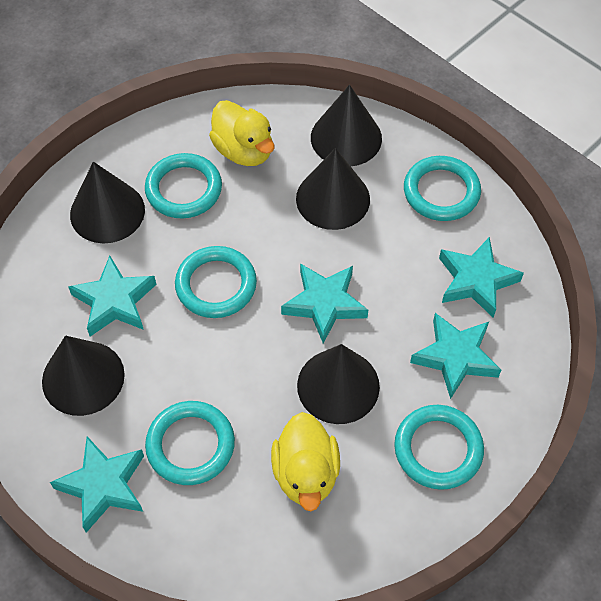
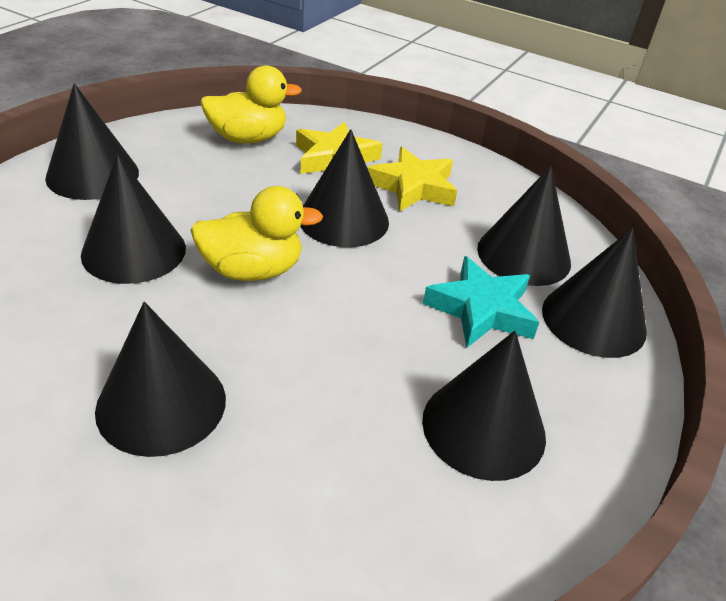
black cone: [42,336,125,416] [70,162,145,243] [296,148,370,230] [297,344,380,424] [311,85,382,166] = 5 -> [45,83,139,200] [81,154,186,284] [95,302,226,457] [300,129,389,247] [422,331,546,481] [477,166,571,286] [542,228,647,358] = 7
turquoise ring: [145,153,222,219] [145,401,235,485] [175,246,257,318] [394,405,484,490] [404,156,481,221] = 5 -> none = 0
turquoise star: [50,436,144,533] [68,256,157,336] [281,263,368,344] [410,313,501,399] [439,237,524,318] = 5 -> [423,256,539,348] = 1
yellow star: none = 0 -> [296,122,383,174] [367,147,457,212] = 2

